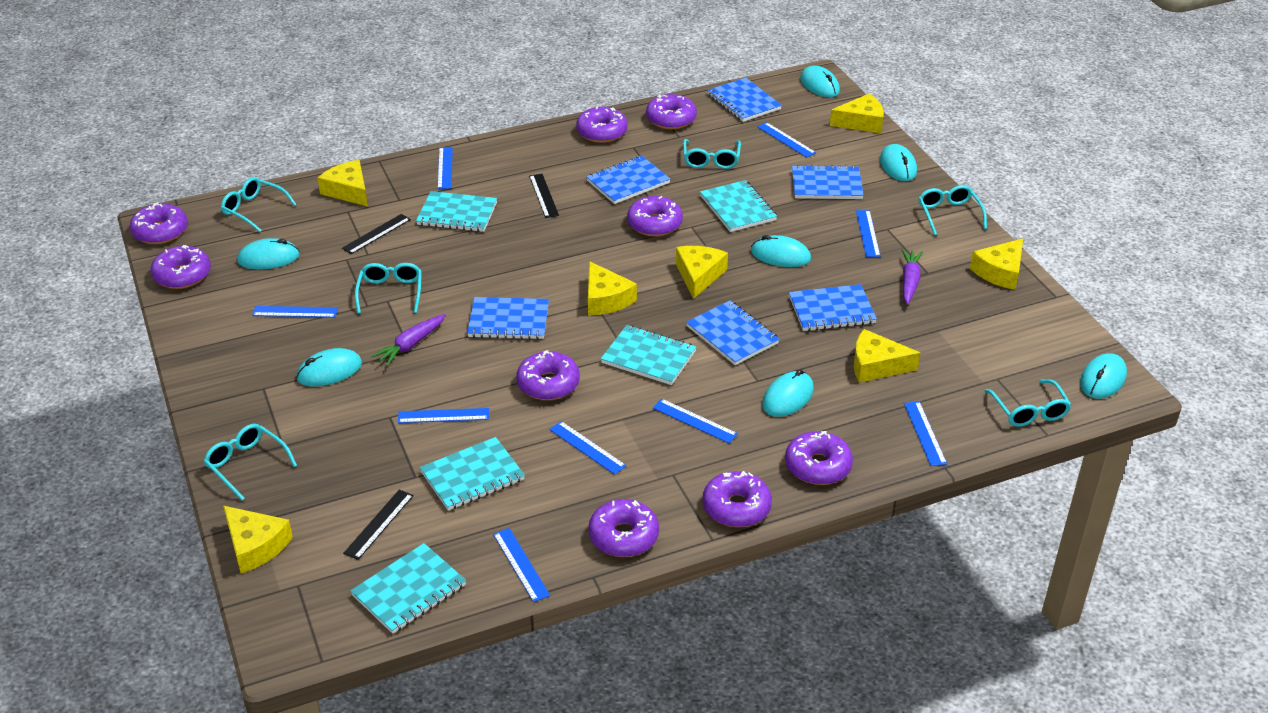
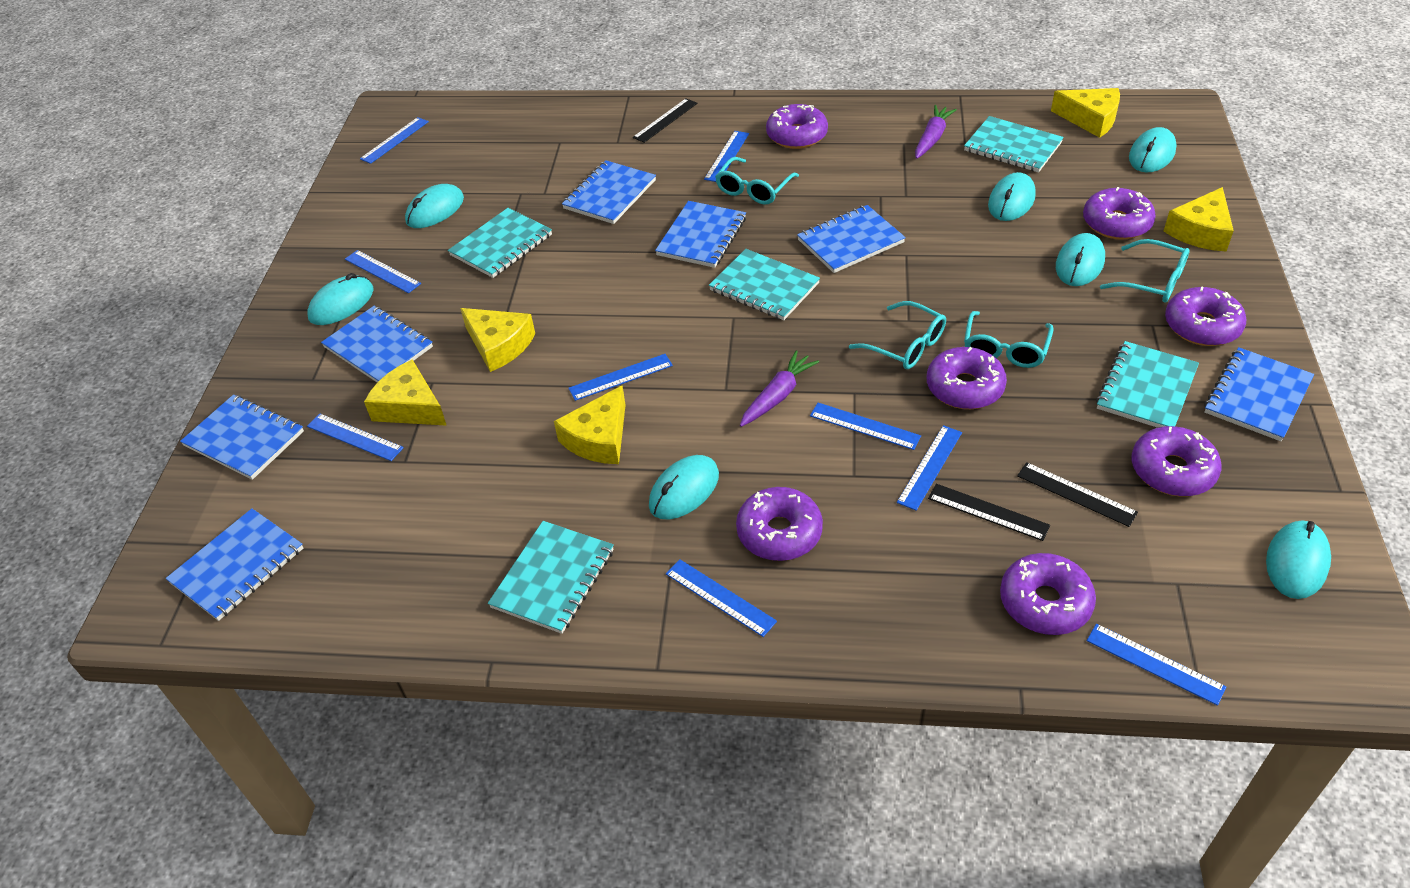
blue notebook: [467,297,549,339] [586,156,670,204] [686,300,780,365] [707,78,782,122] [789,284,877,331] [792,165,864,199] = 6 -> [166,509,303,621] [180,394,304,480] [321,306,433,382] [562,160,656,224] [655,201,746,268] [797,205,906,273] [1204,347,1314,441] = 7
purple donut: [130,203,188,244] [150,245,211,289] [516,350,580,400] [576,106,628,143] [588,499,659,557] [627,196,683,236] [646,94,697,129] [703,471,772,527] [785,431,853,485] = 9 -> [736,487,823,561] [766,104,828,149] [927,347,1007,409] [1000,553,1096,635] [1083,187,1156,240] [1131,426,1222,496] [1165,286,1246,346] = 7
turquoise glasses: [203,424,297,500] [221,177,296,232] [355,263,422,314] [683,139,741,169] [919,185,987,236] [985,379,1071,427] = 6 -> [715,157,799,205] [849,301,946,369] [964,311,1053,368] [1100,239,1190,303] = 4
yellow cheese: [223,506,293,573] [318,160,368,207] [588,261,637,316] [676,246,728,299] [830,93,884,133] [854,329,920,383] [970,238,1023,290] = 7 -> [364,359,447,426] [460,308,535,372] [554,385,626,464] [1051,88,1120,138] [1164,187,1234,251] = 5

